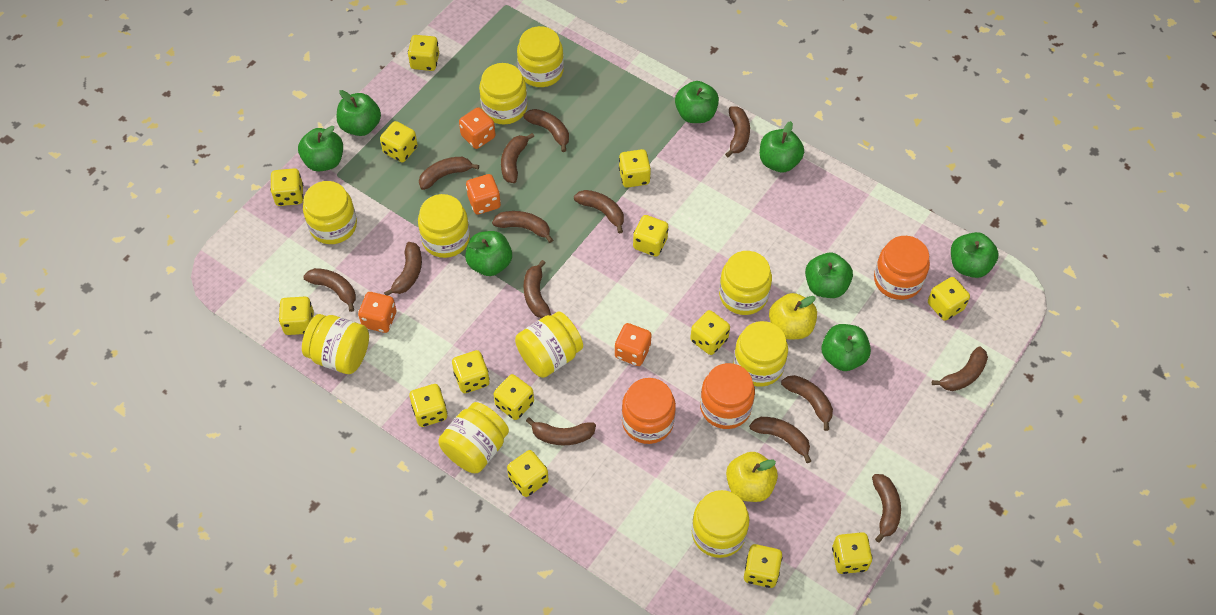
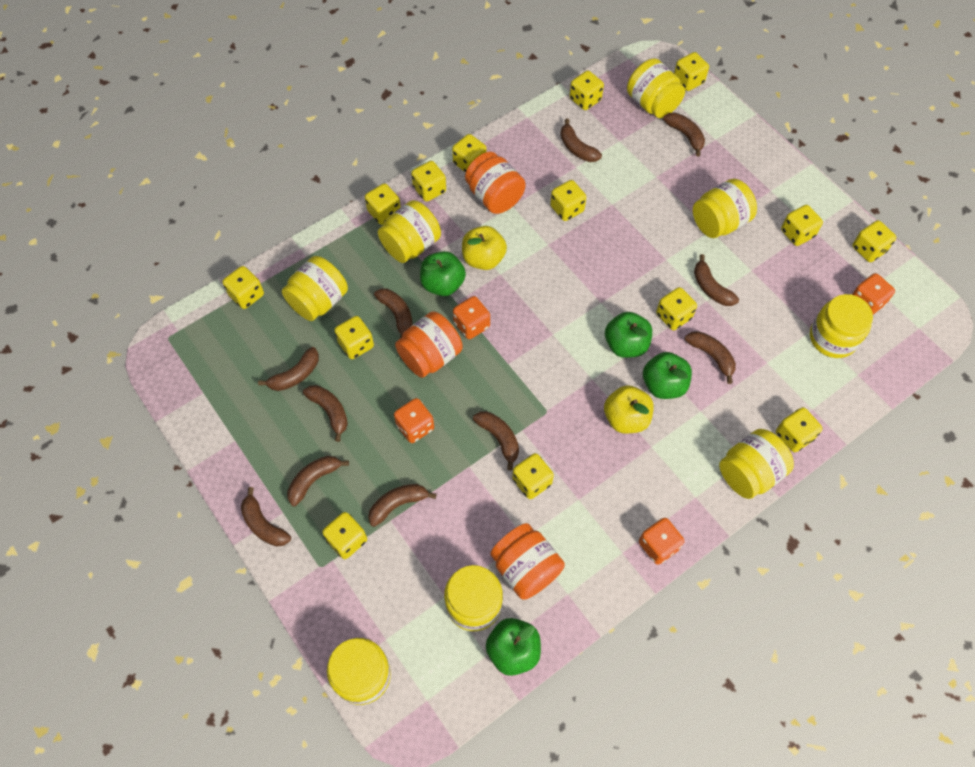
brown banana: [303,268,356,312] [384,242,422,296] [419,157,479,190] [492,211,553,243] [501,133,534,183] [524,109,569,152] [524,260,551,318] [526,417,596,446] [574,190,624,233] [725,107,750,157] [749,417,811,463] [781,375,833,431] [872,474,901,543] [932,347,988,391] = 14 -> [241,487,291,547] [258,347,319,391] [287,456,349,507] [303,385,348,442] [368,484,437,527] [374,288,413,338] [473,411,519,470] [560,119,602,162] [663,112,705,157] [685,331,736,384] [694,254,739,306] = 11
green apple: [298,126,343,172] [337,90,381,136] [465,231,512,276] [675,81,719,123] [760,121,804,172] [805,253,853,298] [821,324,871,371] [951,232,999,278] = 8 -> [420,251,466,296] [486,618,541,676] [605,312,652,358] [643,352,692,399] = 4
yellow jar: [302,314,369,374] [303,181,357,244] [418,194,470,258] [438,402,509,473] [479,63,527,125] [515,312,583,378] [517,26,564,87] [692,490,749,558] [719,251,772,315] [733,321,788,387] = 10 -> [282,256,348,321] [327,638,391,705] [378,200,441,263] [444,565,503,631] [627,58,685,118] [693,179,757,238] [719,429,794,499] [810,294,873,358] = 8

